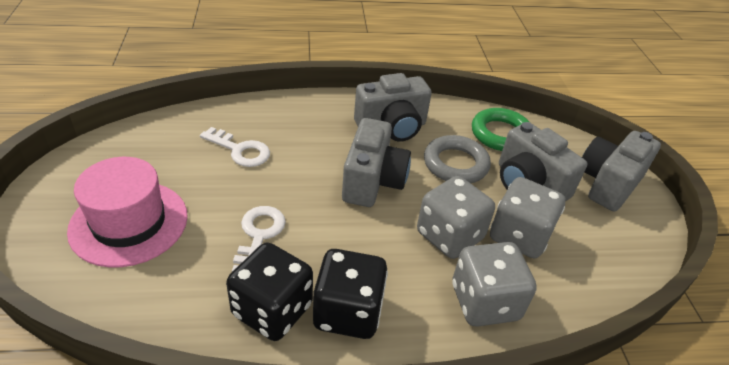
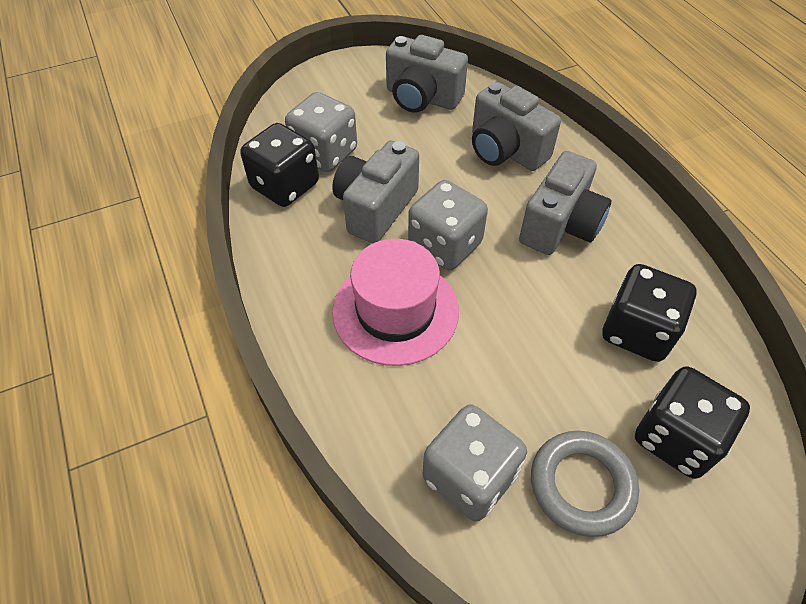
black dice: [226,242,313,341] [313,249,388,339] = 2 -> [240,123,319,207] [602,264,697,362] [635,366,750,479] = 3
green ring: [472,108,529,151] = 1 -> none = 0
white key: [200,127,270,167] [232,206,286,272] = 2 -> none = 0

